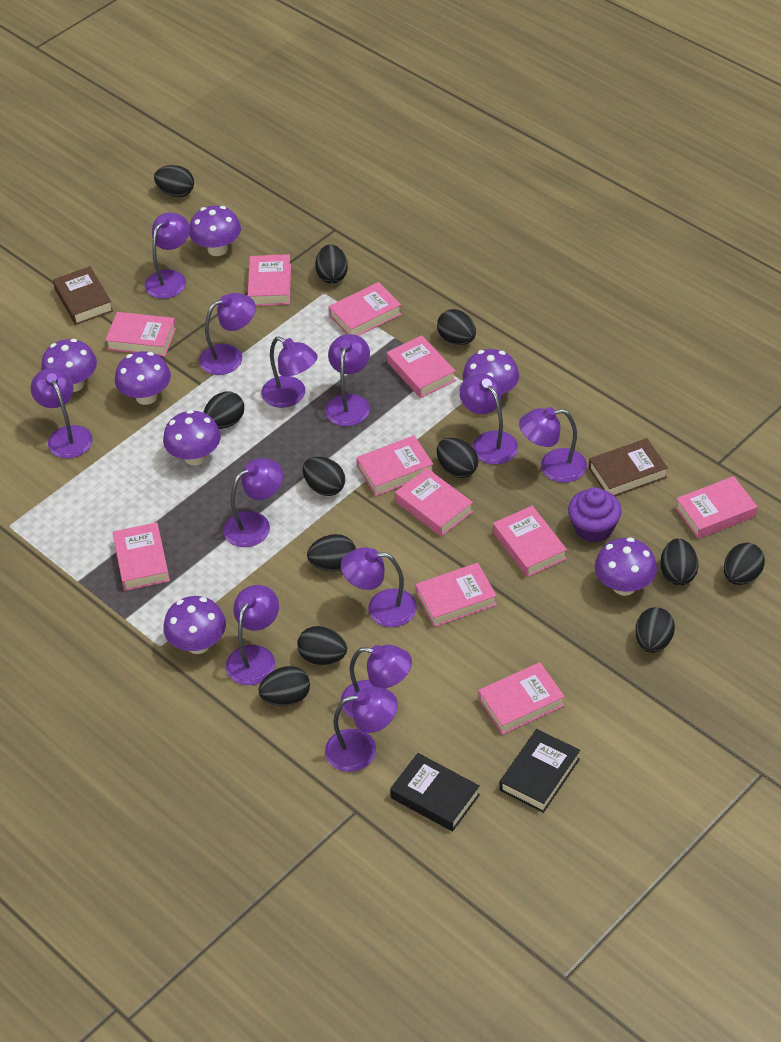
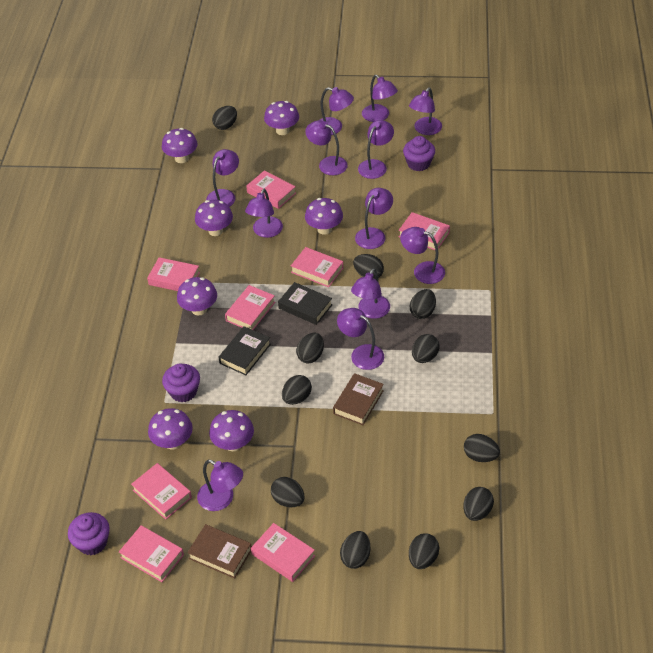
black egg: [154,165,194,197] [203,391,244,429] [258,666,310,706] [297,626,347,665] [303,457,345,496] [307,534,356,572] [315,245,348,284] [437,309,476,345] [437,438,478,478] [635,607,675,653] [660,539,698,585] [724,543,765,585] = 12 -> [212,106,237,130] [271,477,305,508] [282,375,312,405] [296,333,324,363] [340,531,370,569] [353,254,384,279] [409,533,439,569] [410,289,436,319] [412,334,440,363] [463,487,494,521] [464,434,500,462] = 11
pink book: [105,312,176,357] [113,522,170,591] [248,254,291,306] [329,282,402,336] [356,435,433,496] [387,335,456,398] [395,468,473,536] [415,563,497,627] [478,662,565,735] [493,506,567,577] [676,476,757,539] = 11 -> [119,525,184,582] [131,463,192,520] [147,257,200,291] [225,285,275,330] [246,171,296,209] [251,523,315,582] [291,247,343,287] [399,212,450,250] = 8
purple cupcake: [568,487,622,543] = 1 -> [68,512,110,555] [162,363,200,402] [403,136,435,171] = 3

